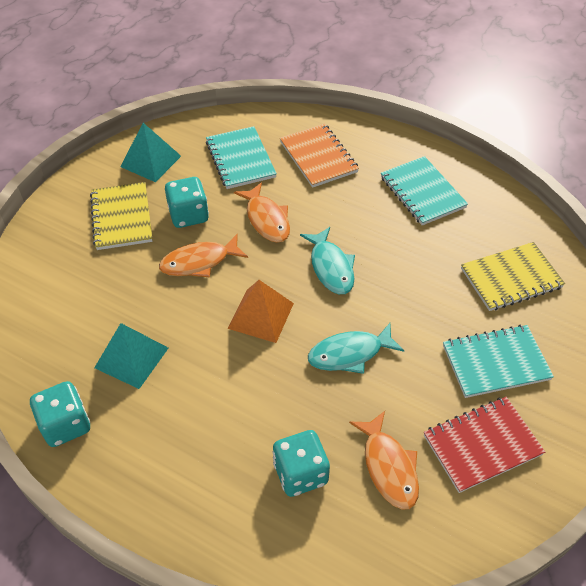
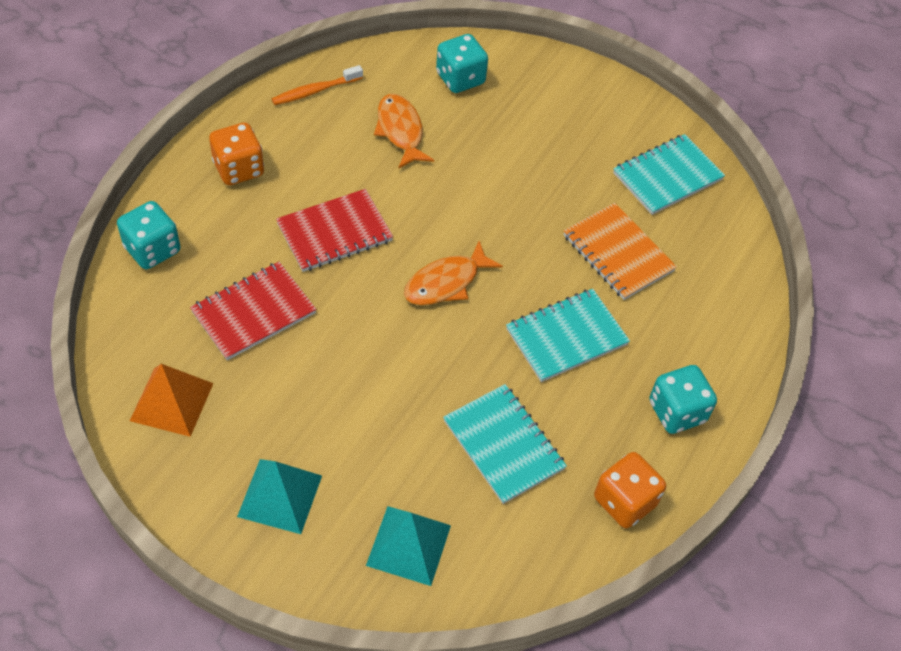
orange dice: none = 0 -> [209,123,264,185] [594,452,666,528] = 2
orange fish: [159,234,248,278] [234,182,290,243] [349,411,419,509] = 3 -> [374,94,434,169] [404,241,503,305] = 2
orange toothbrush: none = 0 -> [272,65,363,105] = 1
red notebook: [424,397,545,493] = 1 -> [190,262,316,360] [276,189,393,272] = 2
turquoise fish: [300,227,355,294] [308,323,404,374] = 2 -> none = 0
yellow notebook: [90,182,152,250] [461,242,565,311] = 2 -> none = 0

